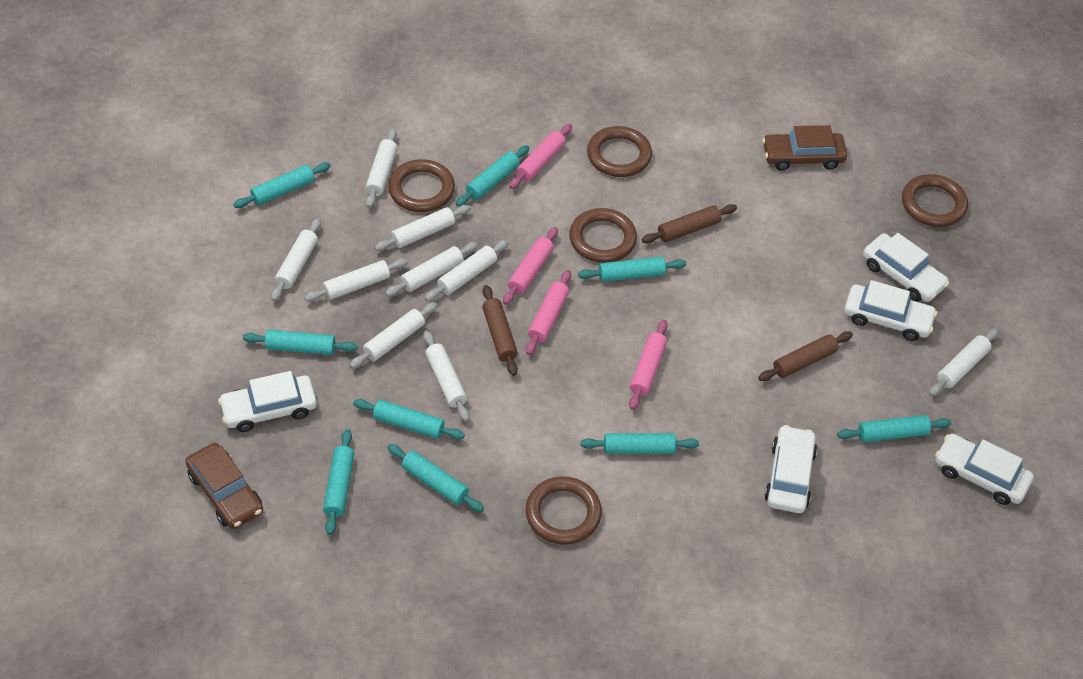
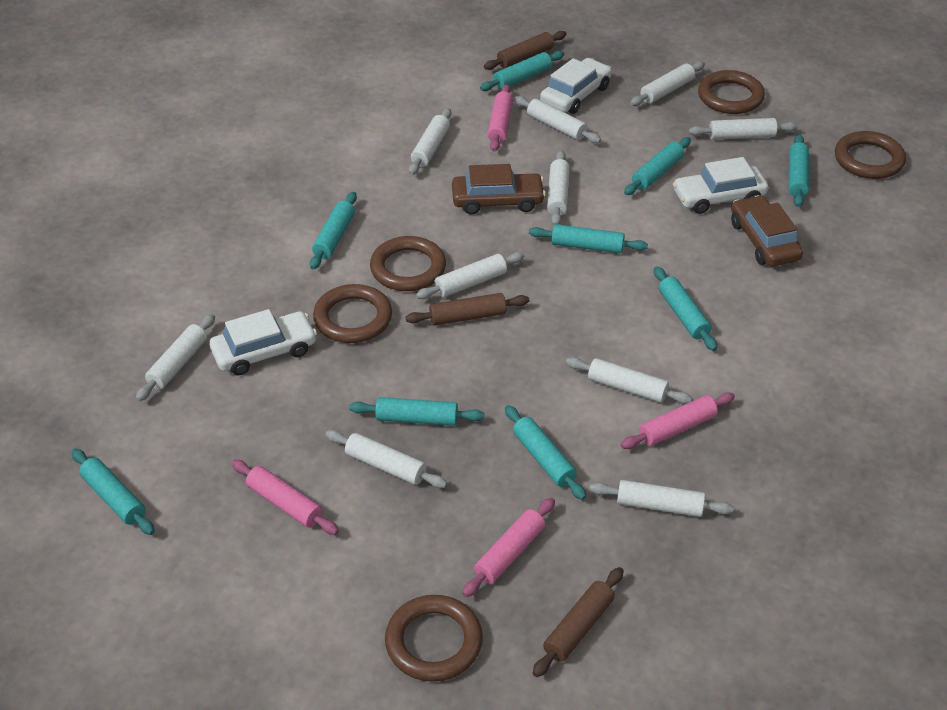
white car: [218,371,317,432] [764,425,817,513] [844,280,937,341] [863,233,949,302] [935,434,1034,505] = 5 -> [209,309,317,375] [540,58,612,114] [673,157,768,214] = 3
white rolling pin: [271,218,321,301] [304,258,408,302] [350,302,438,369] [365,128,397,208] [375,205,471,251] [385,242,478,297] [423,330,470,422] [425,240,509,301] [929,328,999,396] = 9 -> [136,314,215,401] [325,430,447,488] [409,108,451,175] [416,252,524,299] [514,96,601,143] [547,151,570,225] [566,357,692,404] [589,480,734,517] [630,61,705,106] [689,118,798,140] = 10

